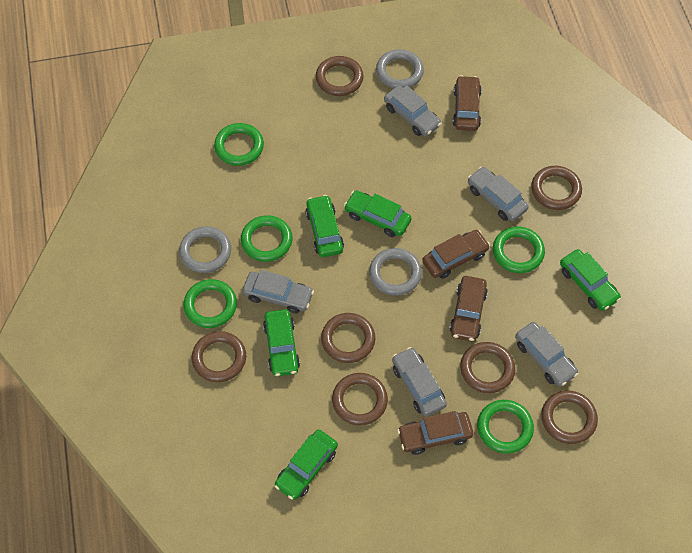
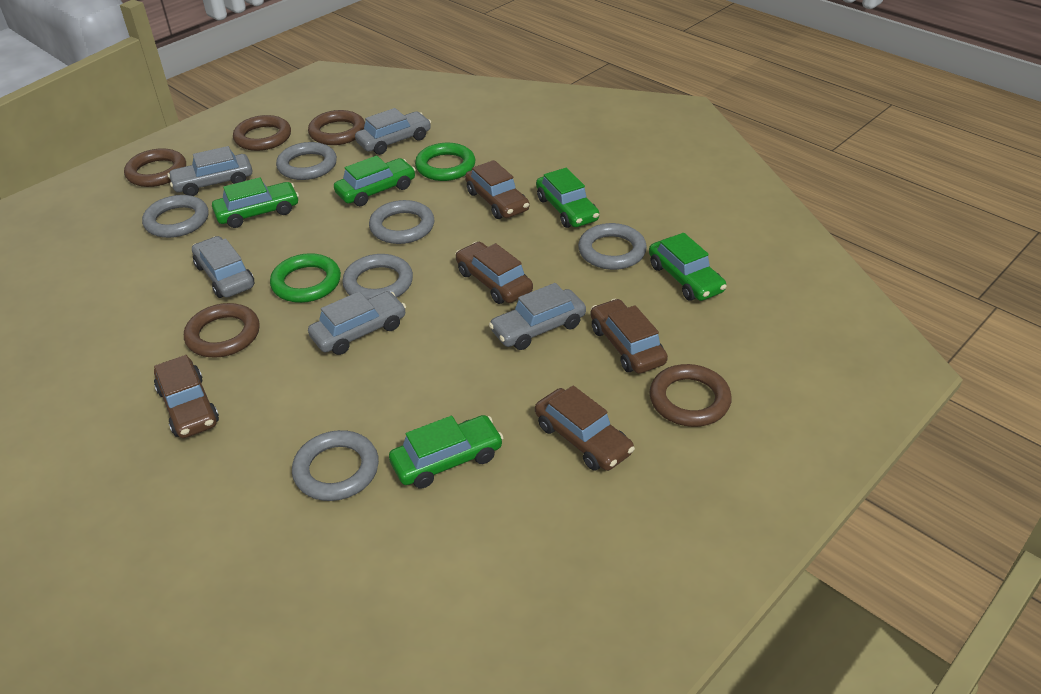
brown car: [397,411,473,455] [422,230,490,279] [450,276,488,341] [452,75,482,131] = 4 -> [154,355,219,438] [456,242,533,304] [465,160,529,219] [535,385,635,471] [591,299,668,374] = 5
brown ring: [192,331,246,382] [316,56,363,96] [321,313,375,363] [332,373,388,426] [460,342,515,393] [531,166,582,210] [541,391,598,444] = 7 -> [124,148,186,187] [184,303,260,358] [233,115,291,151] [308,110,365,145] [649,364,732,427] = 5
green ring: [183,279,237,328] [214,123,264,166] [241,215,292,262] [477,400,534,454] [493,226,545,273] = 5 -> [270,253,341,303] [415,143,476,181] = 2
grey ring: [179,226,231,273] [369,248,422,296] [376,49,424,89] = 3 -> [142,195,209,238] [276,142,337,180] [292,430,379,501] [342,254,413,299] [369,200,434,244] [578,223,647,270] = 6

